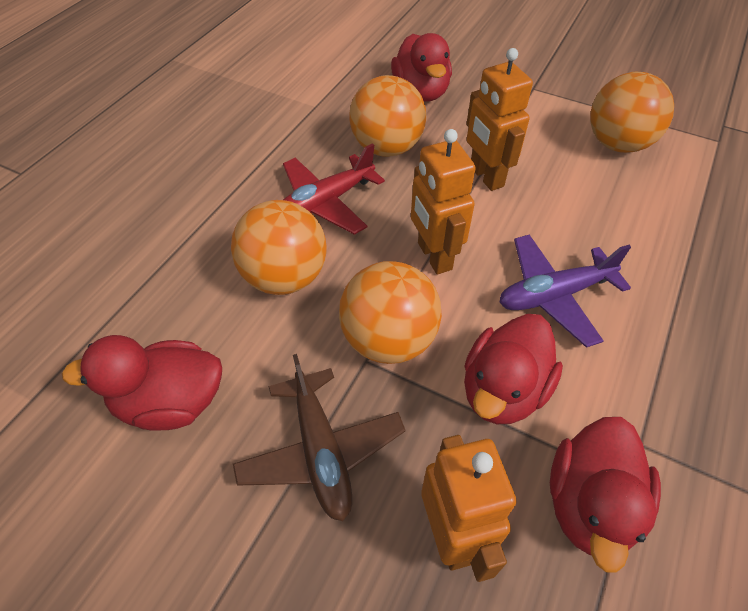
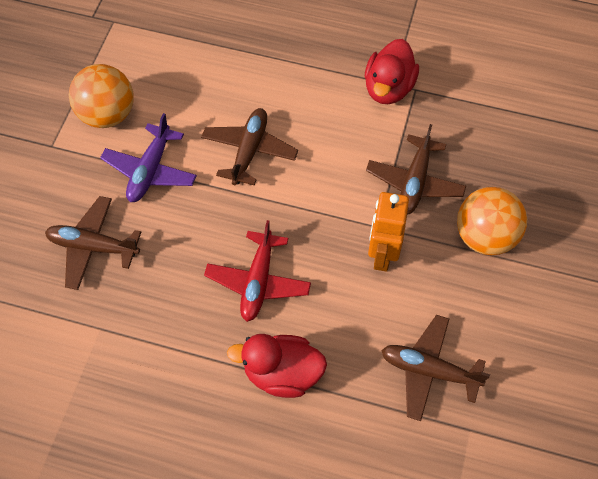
brown plane: [233,354,406,521] = 1 -> [45,196,141,290] [201,108,298,185] [366,124,466,215] [381,315,490,421] = 4
orange ball: [231,200,326,295] [339,261,442,364] [349,75,426,157] [590,72,674,153] = 4 -> [69,64,134,128] [457,187,527,255] = 2
orange robot: [411,129,476,274] [421,435,517,582] [466,48,533,191] = 3 -> [368,192,409,272] = 1
red duck: [62,335,222,431] [391,33,452,102] [464,314,563,424] [550,417,661,573] = 4 -> [227,334,327,398] [365,39,419,104] = 2

